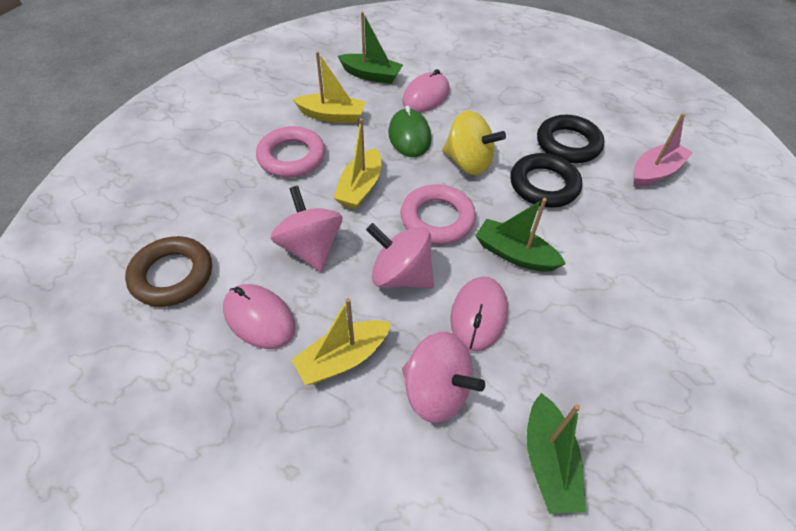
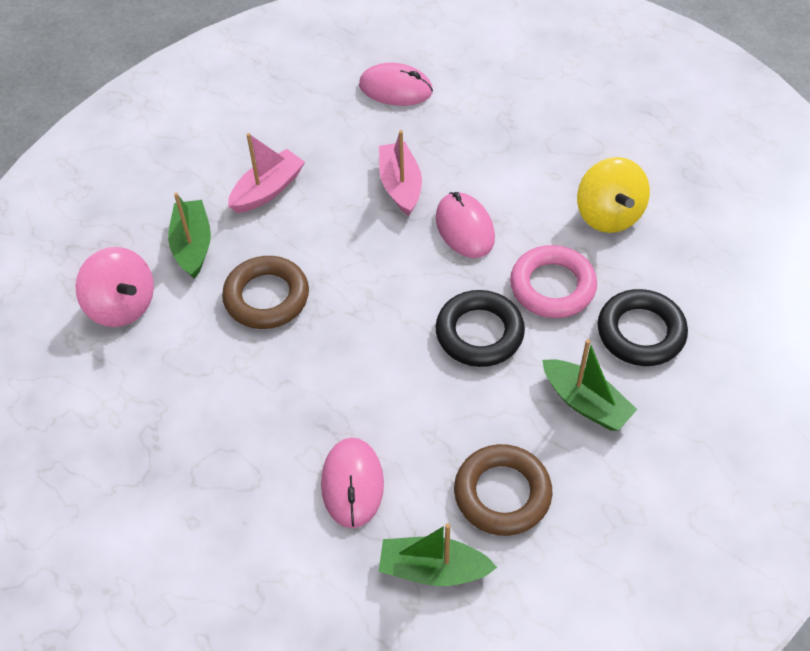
brown ring: [125,236,212,307] = 1 -> [222,256,309,329] [454,444,552,536] = 2
green mouse: [388,105,432,157] = 1 -> none = 0
pink boat: [634,113,693,187] = 1 -> [228,133,305,213] [379,130,422,216] = 2
pink ring: [256,126,325,178] [400,184,476,244] = 2 -> [510,245,597,318] = 1
pink spinning top: [271,186,342,271] [366,223,434,288] [402,332,485,423] = 3 -> [75,247,154,327] = 1
yellow boat: [291,298,391,385] [293,51,366,123] [334,118,381,209] = 3 -> none = 0

